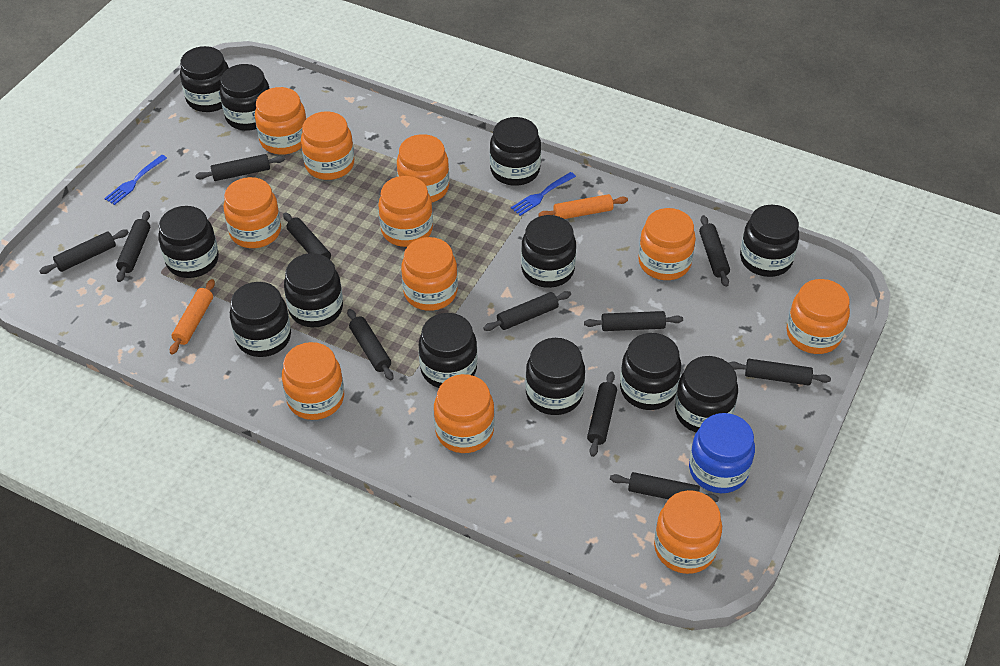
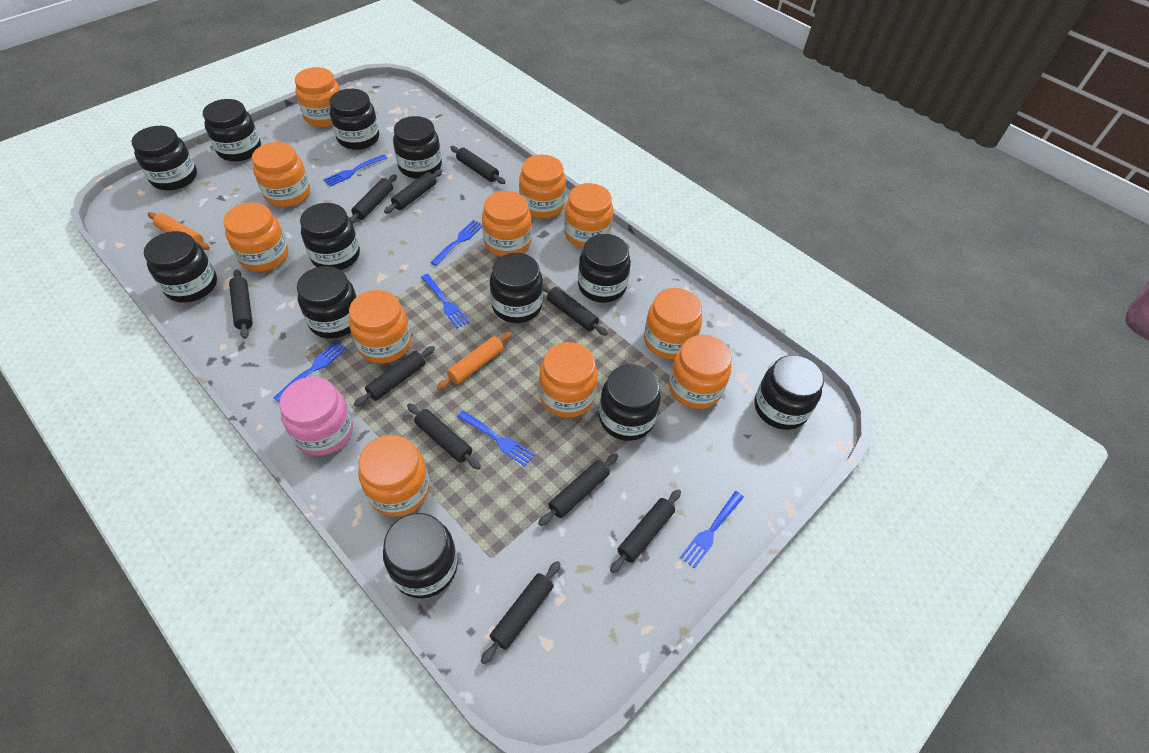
black rolling pin: [39,230,129,274] [116,211,150,282] [195,154,285,181] [283,212,335,267] [347,309,394,380] [483,291,571,331] [584,311,683,331] [587,371,617,457] [610,472,719,502] [699,215,730,287] [729,359,831,385] = 11 -> [229,269,253,339] [350,174,397,224] [354,346,435,407] [384,169,442,214] [407,403,481,470] [450,146,506,184] [481,561,561,664] [538,454,618,526] [543,284,608,336] [610,489,681,573] = 10
blue fork: [104,155,167,205] [511,172,576,216] = 2 -> [274,341,346,402] [323,154,387,187] [421,274,469,329] [430,220,482,266] [457,410,535,466] [680,491,744,569] = 6
blue jar: [689,413,755,493] = 1 -> none = 0
pink jar: none = 0 -> [279,377,353,456] = 1

